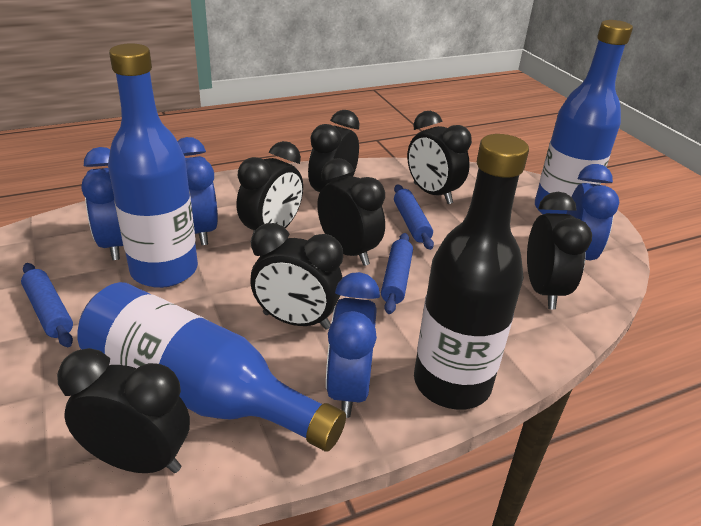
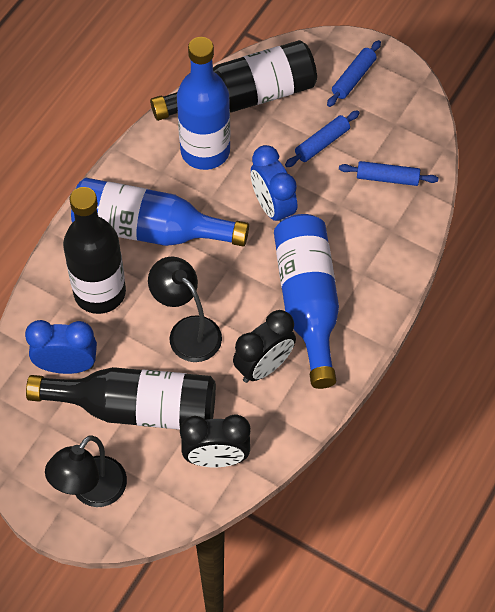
black bottle: [414,134,529,410] = 1 -> [26,367,216,430] [63,187,126,314] [150,40,317,121] = 3
black clock: [57,348,190,473] [237,141,303,236] [250,223,343,330] [308,110,360,192] [317,158,385,266] [407,111,472,204] [527,192,592,310] = 7 -> [180,415,251,467] [233,310,296,383] = 2
black lamp: none = 0 -> [45,436,127,507] [148,256,222,362] = 2
blue clock: [82,147,123,260] [177,137,218,245] [326,272,380,418] [567,164,619,260] = 4 -> [25,320,97,374] [251,145,297,222] = 2

